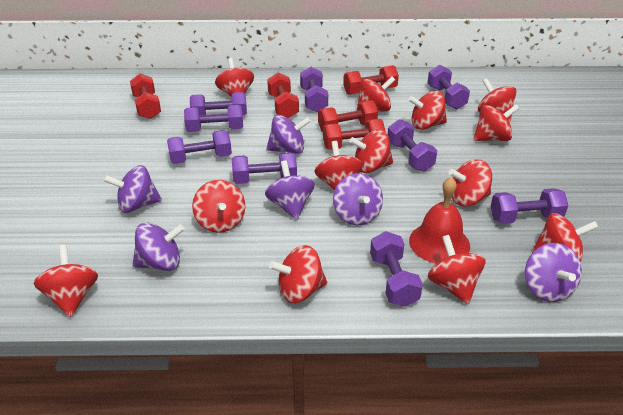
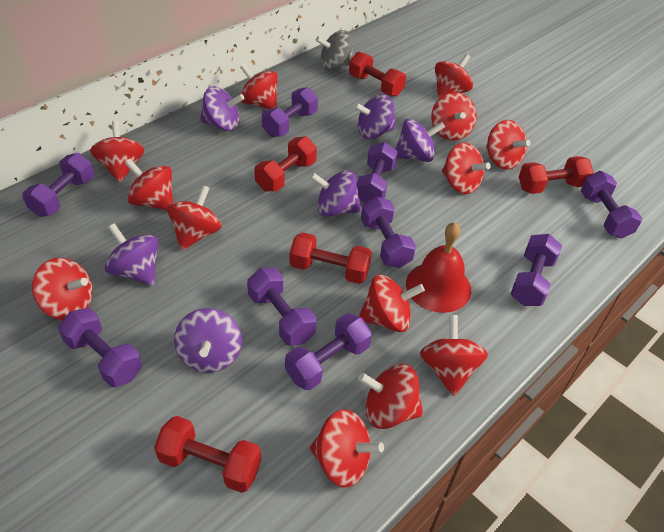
grey spinning top: none = 0 -> [316,30,354,70] = 1

